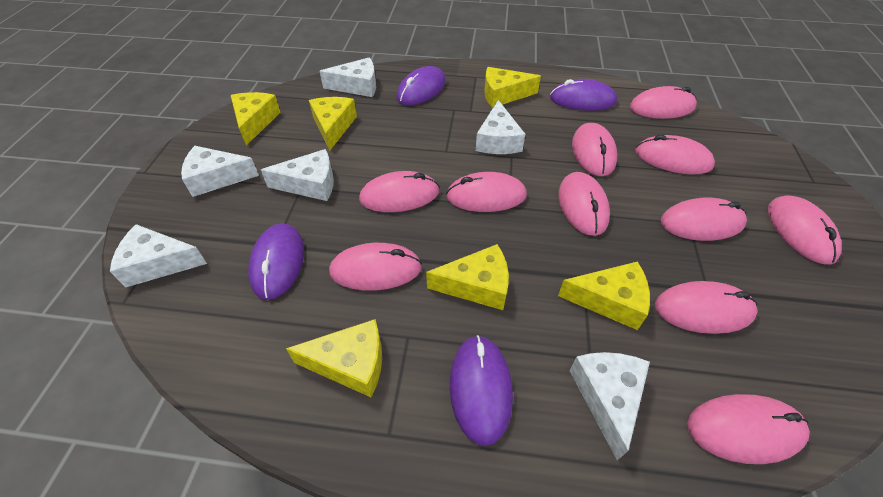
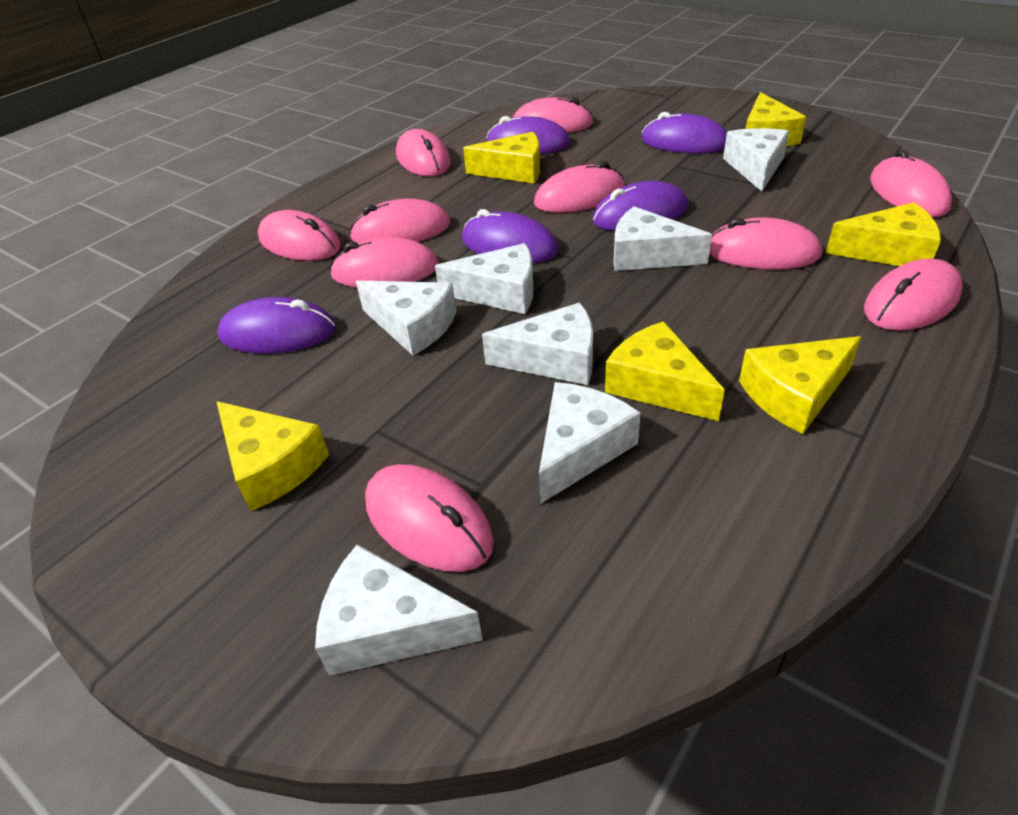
pink mouse: [329,243,422,291] [359,171,440,212] [446,172,527,212] [559,172,610,236] [572,123,617,176] [630,86,697,119] [635,135,715,175] [655,281,758,334] [661,198,747,241] [688,394,810,464] [768,195,842,265] = 11 -> [258,210,341,261] [329,237,439,288] [349,198,450,243] [365,464,494,572] [396,129,451,176] [513,97,594,133] [534,161,625,213] [709,217,822,269] [864,259,963,331] [870,150,952,217] = 10
purple mouse: [248,223,304,300] [397,66,446,105] [450,335,513,446] [550,79,617,111] = 4 -> [217,297,336,354] [462,209,559,263] [486,116,570,154] [592,181,688,231] [642,112,727,153] = 5
white cheese: [110,224,207,288] [181,146,259,197] [261,149,334,201] [319,57,376,97] [476,100,525,154] [569,352,650,461] = 6 -> [315,544,483,676] [356,280,457,355] [435,243,534,314] [482,303,593,385] [539,382,641,504] [614,206,712,271] [723,128,789,191] = 7

